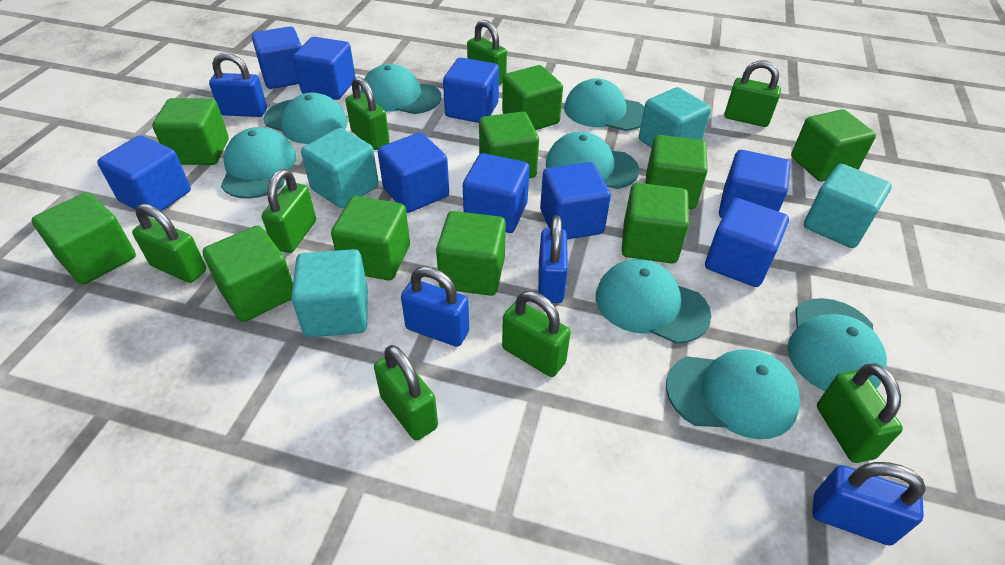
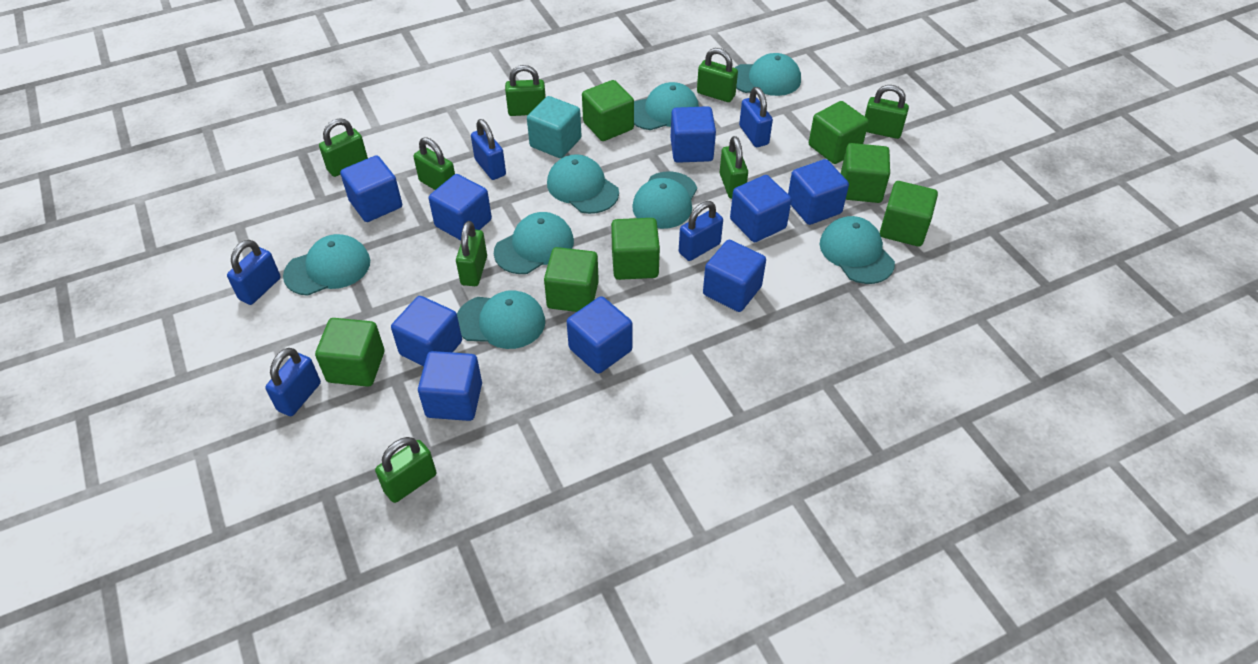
blue padlock: [209,52,267,117] [401,266,469,347] [538,216,568,303] [812,462,926,545] = 4 -> [227,240,281,305] [265,348,321,416] [471,119,506,180] [679,201,723,261] [739,87,773,147] = 5
green cube: [32,192,136,285] [152,98,229,165] [202,225,293,322] [331,196,410,281] [436,211,506,296] [479,112,539,178] [502,65,563,130] [622,183,689,263] [645,135,708,209] [791,109,876,182] = 10 -> [315,318,384,387] [544,247,599,312] [582,80,634,141] [611,218,660,280] [809,101,869,164] [841,143,890,203] [880,181,938,247] = 7
turquoise cube: [291,249,368,338] [301,128,379,208] [639,87,711,148] [804,164,892,248] = 4 -> [527,96,582,158] = 1

